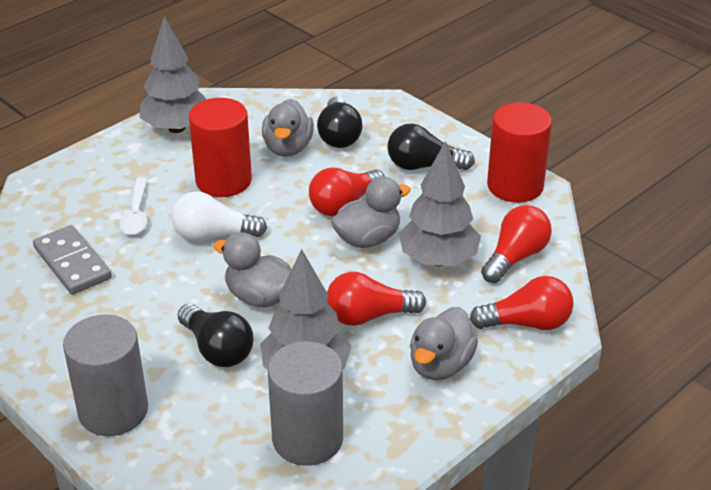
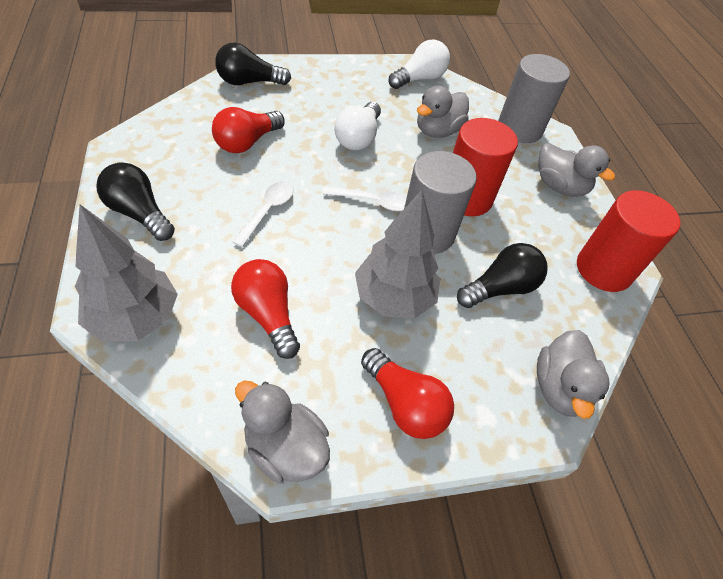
grey domino: [33,225,112,295] = 1 -> none = 0
grey tree: [139,16,206,133] [261,249,352,370] [399,141,481,266] = 3 -> [75,205,178,342] [355,190,440,318] = 2
red light bulb: [309,168,385,216] [326,272,426,326] [470,276,574,330] [481,205,552,283] = 4 -> [212,107,285,153] [231,259,300,359] [361,348,454,439] = 3
white light bulb: [172,191,267,242] = 1 -> [334,102,381,150] [389,39,450,89] = 2
white spoon: [119,178,147,235] = 1 -> [233,181,294,247] [323,186,407,211] = 2

